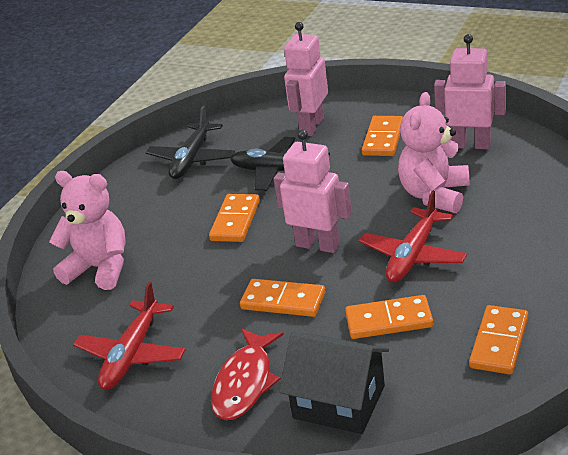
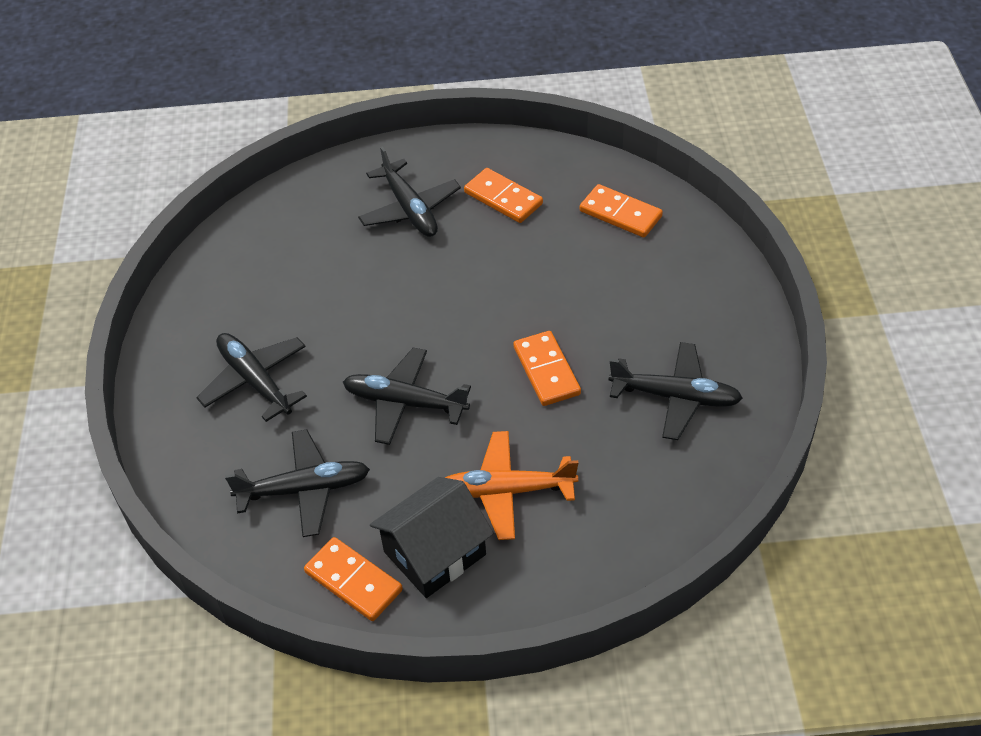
black plane: [145,106,235,179] [230,137,330,191] = 2 -> [197,333,307,422] [225,430,370,537] [343,348,471,445] [358,146,461,237] [609,342,743,440] = 5
orange domino: [209,194,260,242] [240,279,325,317] [345,295,433,339] [362,116,403,156] [469,305,528,375] = 5 -> [304,537,403,621] [464,168,543,223] [513,331,581,406] [580,184,663,238] = 4
orange plane: none = 0 -> [445,431,579,540] = 1
pink robot: [274,129,352,253] [284,22,328,136] [434,34,506,149] = 3 -> none = 0
pink teddy bear: [49,171,126,290] [398,92,469,213] = 2 -> none = 0
red fish: [211,329,284,420] = 1 -> none = 0
red plane: [73,282,186,390] [359,191,467,282] = 2 -> none = 0

